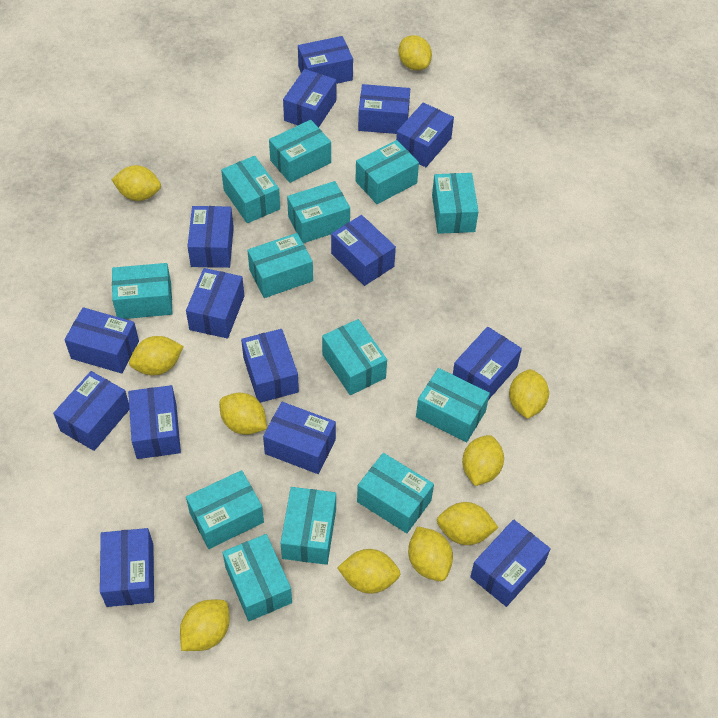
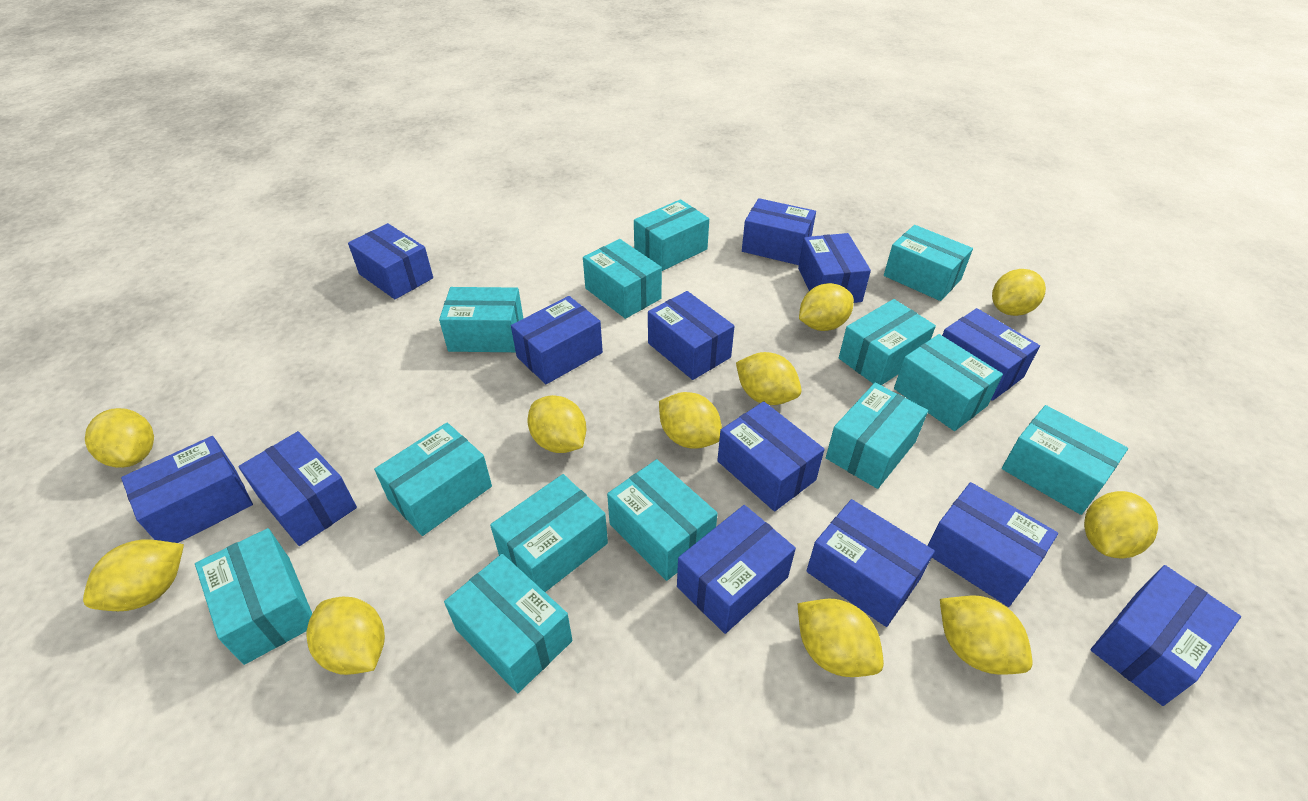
blue box: [53,371,129,451] [64,307,139,374] [100,528,154,607] [128,385,181,459] [186,268,244,339] [187,206,234,268] [241,329,299,403] [263,402,336,474] [283,69,336,128] [298,36,353,84] [331,215,396,286] [358,84,410,134] [396,102,454,167] [453,327,522,400] [470,519,551,607] = 15 -> [121,436,253,543] [238,431,357,546] [348,223,433,299] [511,296,603,384] [648,291,734,380] [677,505,796,634] [717,401,825,511] [742,198,816,265] [798,233,871,303] [806,499,935,627] [927,482,1058,607] [942,308,1040,401] [1091,565,1241,706] = 13
yellow lemon: [111,165,161,201] [129,336,184,375] [180,600,230,651] [219,393,267,435] [337,549,400,594] [398,35,432,70] [408,527,453,581] [437,502,499,545] [462,435,504,486] [509,369,549,419] = 10 -> [83,539,184,611] [85,408,154,468] [307,597,385,675] [528,395,586,453] [659,392,722,449] [736,352,802,405] [798,599,884,677] [799,283,854,331] [940,595,1033,674] [992,269,1046,316] [1084,491,1158,559] = 11

